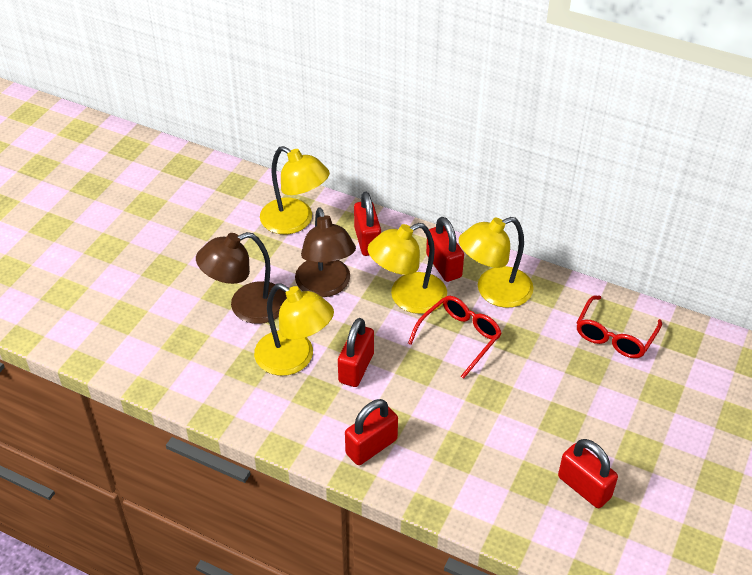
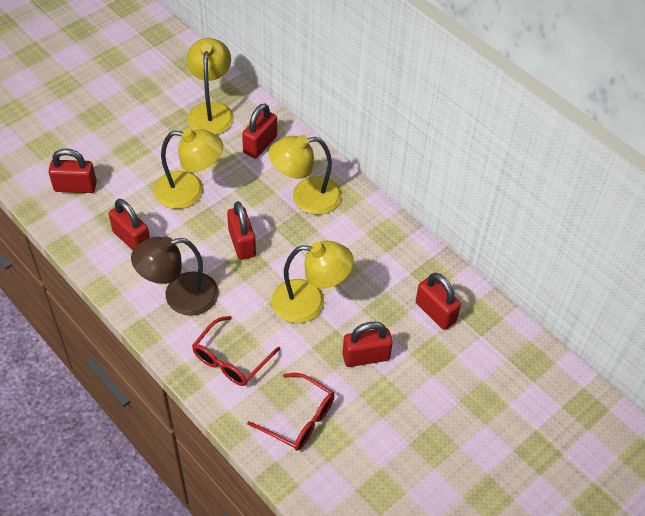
brown lamp: [196,232,287,324] [295,207,356,297] = 2 -> [131,236,219,316] = 1
red padlock: [338,318,374,387] [345,399,398,465] [354,192,381,256] [426,217,464,282] [558,439,618,508] = 5 -> [48,148,97,193] [109,199,150,250] [227,201,256,260] [242,103,277,158] [342,322,393,367] [416,273,461,330] = 6

